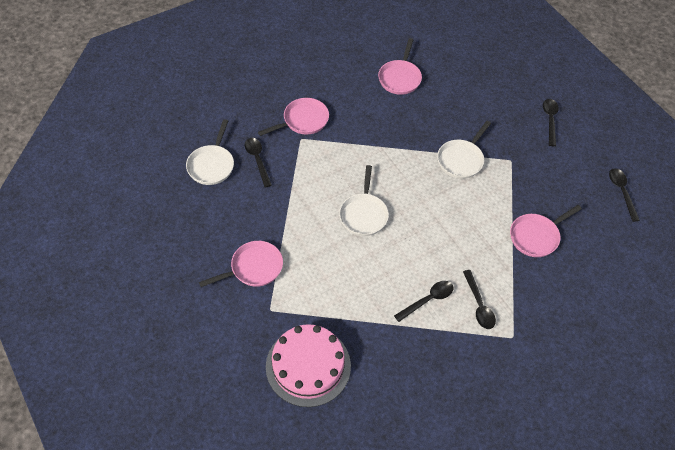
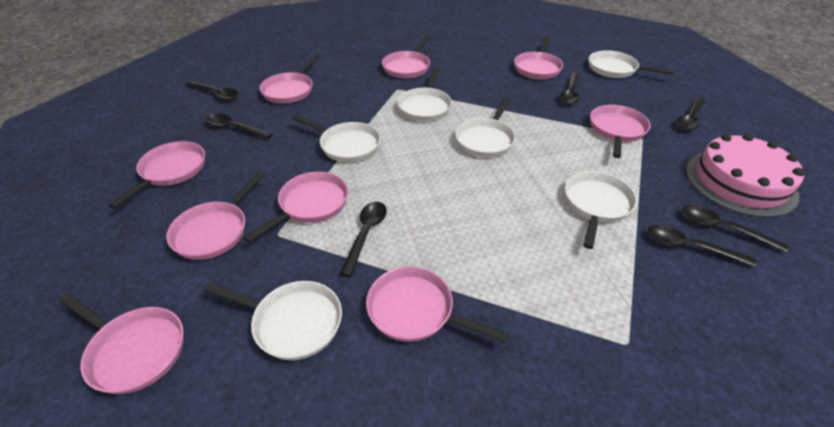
black spoon: [245,138,272,187] [394,281,454,322] [463,270,496,329] [543,99,559,146] [609,168,640,222] = 5 -> [186,81,239,100] [206,114,273,139] [339,202,387,277] [560,73,579,104] [648,225,756,267] [677,98,705,130] [682,205,789,253] = 7
pink pan: [199,241,283,287] [258,98,329,136] [378,38,422,95] [510,205,582,257] = 4 -> [59,294,184,394] [108,141,205,209] [166,171,265,260] [244,172,348,243] [260,55,319,104] [366,266,509,343] [382,36,431,79] [514,36,563,79] [590,105,651,158] = 9
white pan: [186,119,234,185] [339,165,389,236] [437,121,491,179] = 3 -> [204,281,342,360] [292,114,381,162] [397,67,452,121] [455,97,516,157] [565,171,637,249] [589,50,675,78] = 6

